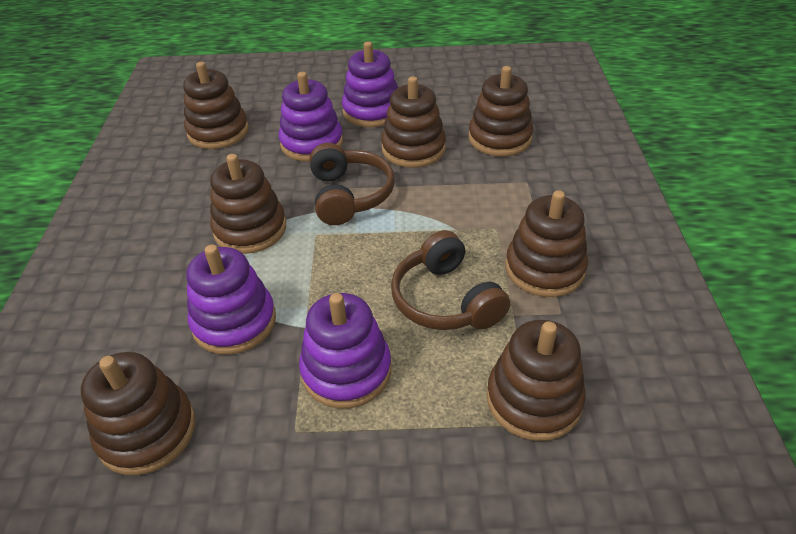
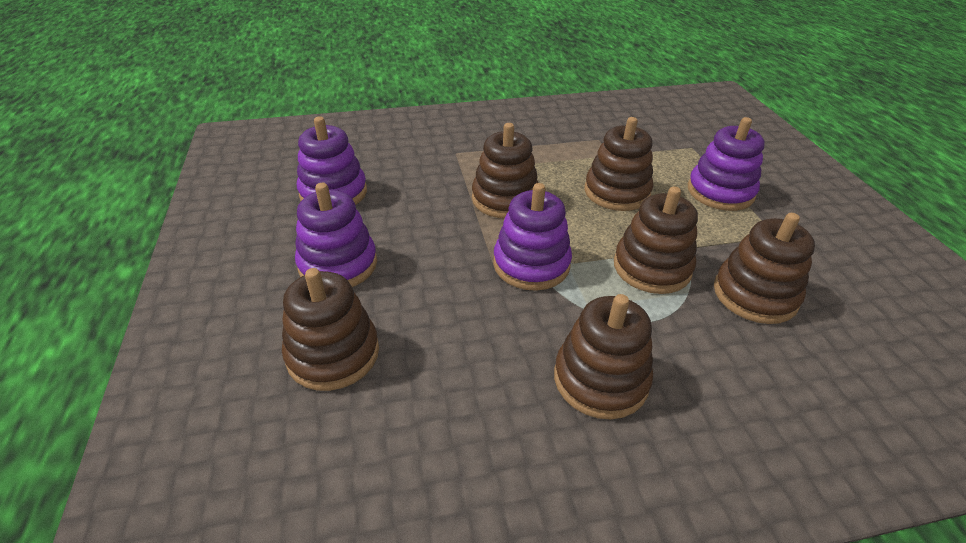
brown headphones: [309,143,395,225] [391,230,510,330] = 2 -> none = 0
brown stacking toy: [81,352,195,475] [183,62,249,149] [210,154,286,254] [381,76,446,168] [469,66,533,156] [487,320,586,441] [505,190,588,297] = 7 -> [282,268,379,391] [472,123,539,219] [554,294,653,420] [585,117,653,211] [614,187,698,294] [714,213,815,324] = 6

